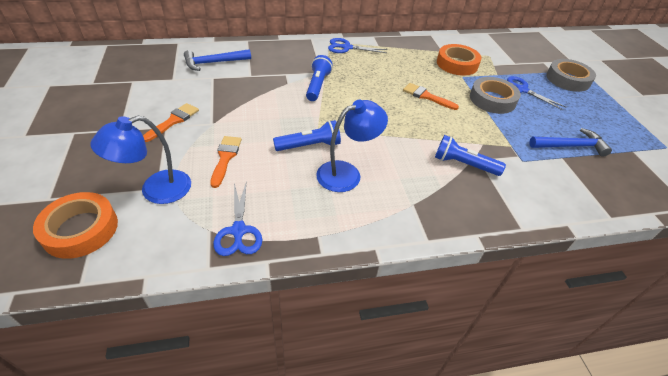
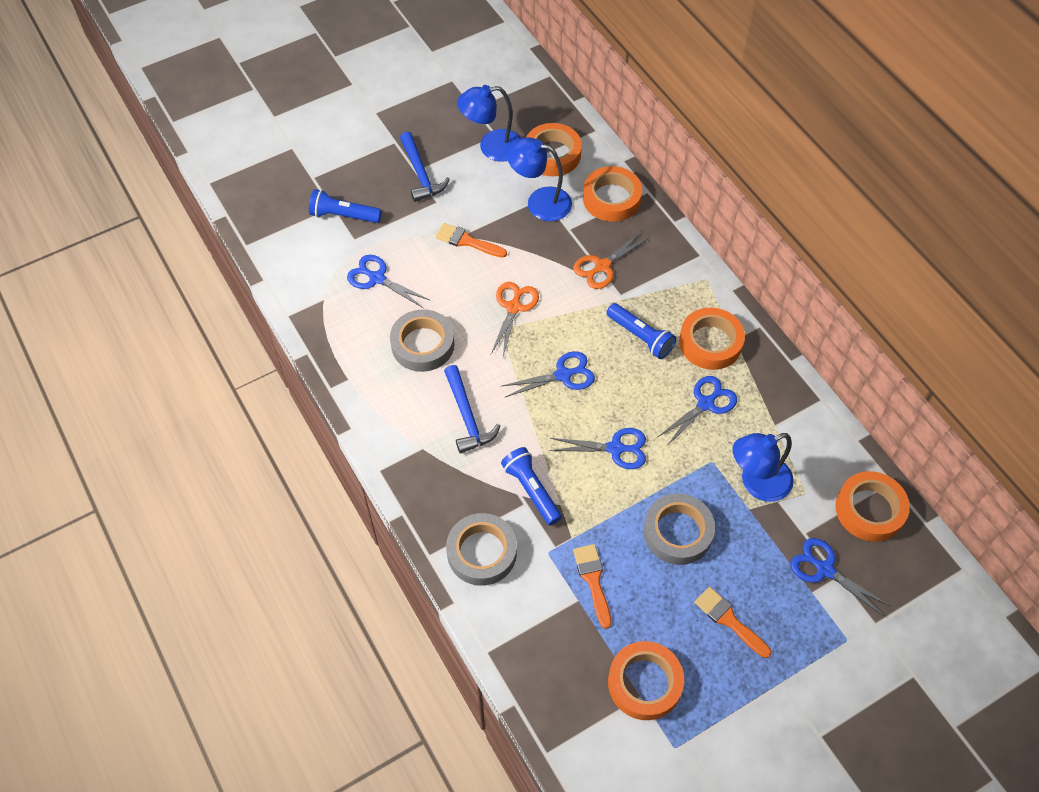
blue lamp: [90,116,191,204] [316,100,388,192] = 2 -> [457,85,521,162] [507,138,572,221] [733,433,794,502] = 3
blue scissors: [213,181,262,256] [328,38,387,53] [507,76,566,110] = 3 -> [347,255,430,308] [502,351,595,397] [549,428,646,469] [658,376,737,447] [790,538,890,616] = 5
grey tape: [470,77,521,114] [546,59,596,92] = 2 -> [390,309,454,372] [446,513,517,586] [643,493,715,565] = 3
orange scissors: none = 0 -> [491,282,539,357] [573,231,650,289] = 2
orange tape: [33,192,118,259] [437,44,481,76] = 2 -> [526,123,582,176] [583,166,642,222] [608,641,684,720] [679,308,745,370] [835,471,910,542] = 5

